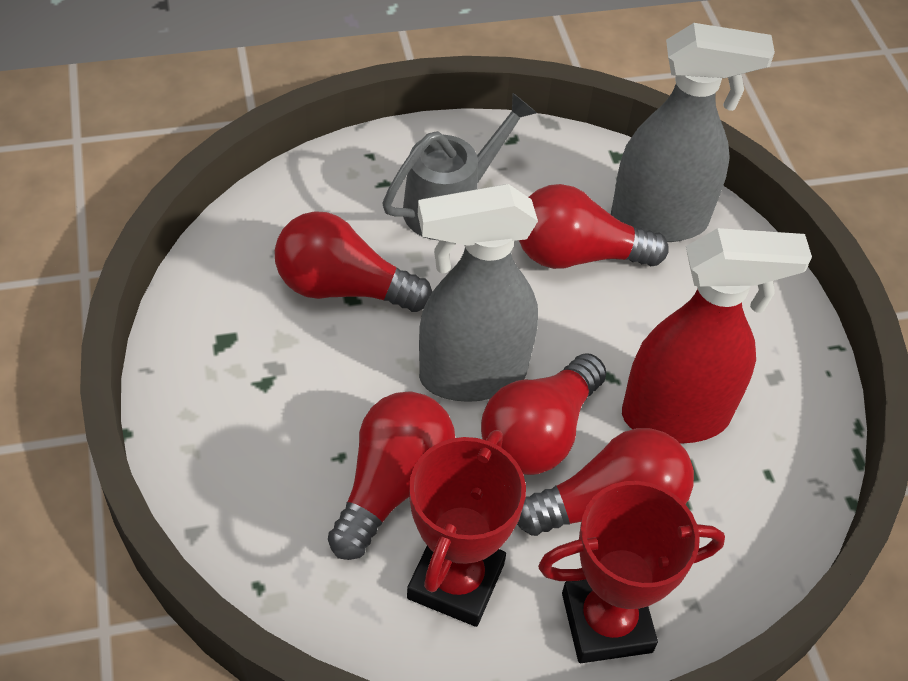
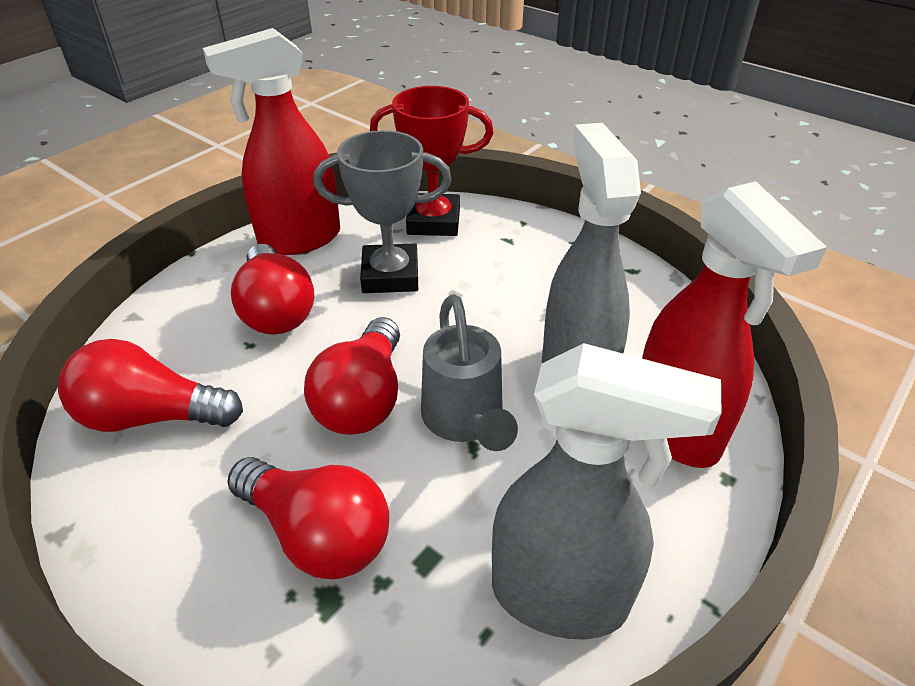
grey trophy: none = 0 -> [313,130,452,293] = 1
red light bulb: [275,211,432,312] [328,392,455,560] [481,354,606,475] [517,428,694,536] [519,184,669,269] = 5 -> [58,339,243,432] [227,457,389,579] [231,244,315,335] [304,317,400,435] = 4
red spray bottle: [622,228,812,443] = 1 -> [203,28,340,255] [642,181,827,468] = 2
red trophy: [407,430,526,627] [538,481,725,663] = 2 -> [370,86,493,236] = 1

